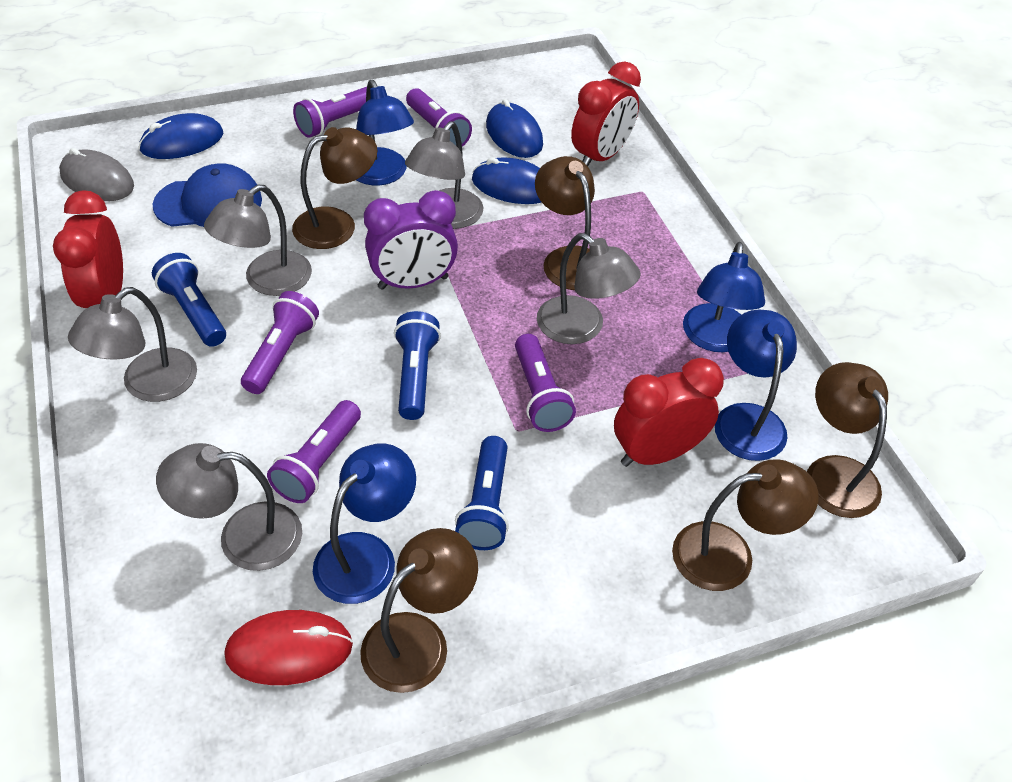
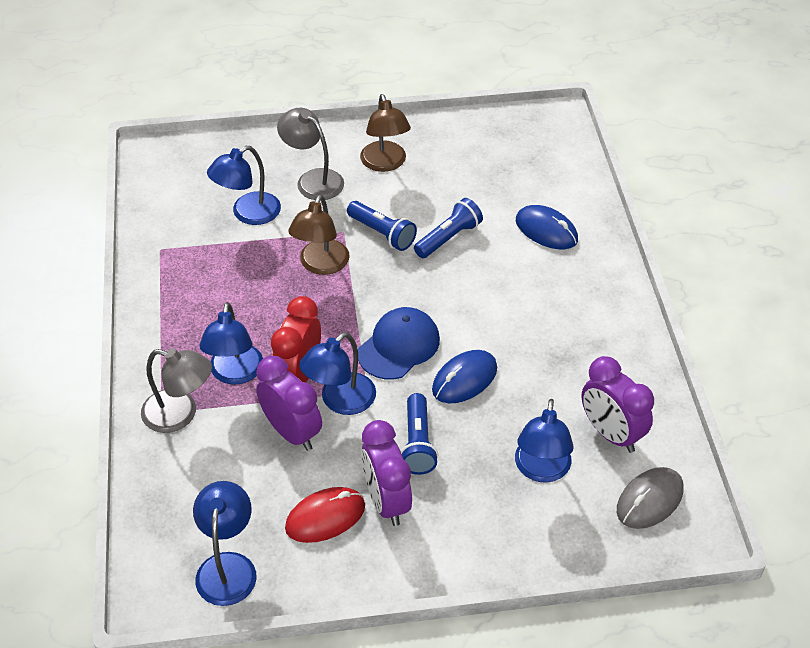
blue lamp: [313,443,416,604] [356,80,414,185] [683,242,765,352] [715,310,797,461] = 4 -> [193,481,256,606] [199,302,263,385] [207,146,281,225] [299,332,376,415] [515,399,574,483] = 5
blue mouse: [138,113,223,159] [472,157,542,204] [486,99,543,158] = 3 -> [432,350,497,403] [516,205,578,249] = 2
brown lamp: [292,127,377,249] [360,528,478,693] [535,156,595,290] [672,459,819,591] [807,362,888,518] = 5 -> [288,194,350,275] [360,94,411,172] = 2
grey lamp: [68,287,197,402] [156,443,302,571] [204,185,312,296] [405,122,483,229] [537,233,641,344] = 5 -> [141,348,212,433] [277,108,344,201] = 2
purple clock: [364,190,458,290] = 1 -> [256,356,322,451] [361,420,412,526] [582,356,654,453] = 3
purple flashlight: [241,291,319,394] [267,400,361,503] [293,87,367,138] [406,88,472,147] [515,334,576,432] = 5 -> none = 0
red clock: [53,190,123,308] [571,61,641,166] [614,358,724,467] = 3 -> [271,296,321,382] = 1

